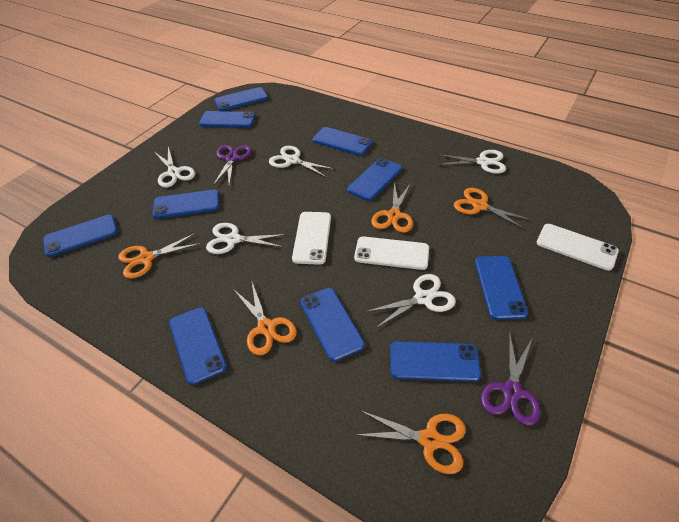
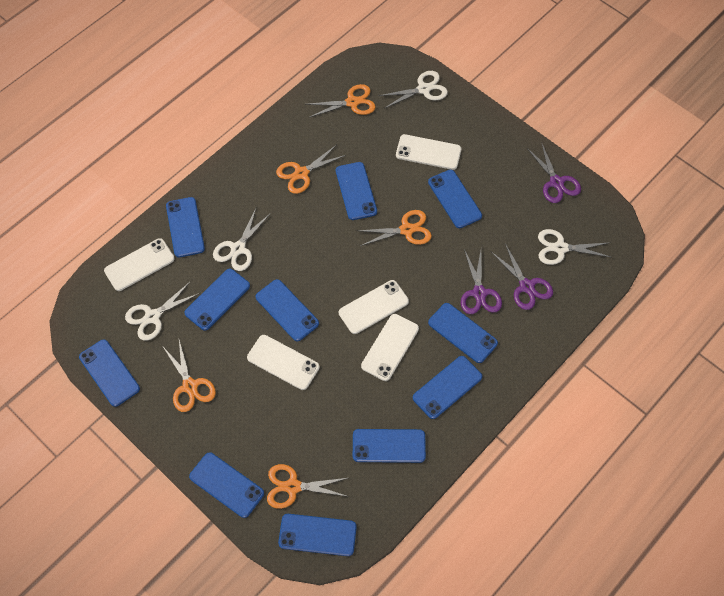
blue phone: [43,215,118,257] [152,189,219,219] [169,307,227,385] [199,111,256,128] [215,87,268,111] [300,288,365,362] [313,127,372,155] [347,158,402,201] [390,341,481,382] [475,256,528,320] = 10 -> [79,339,140,407] [166,197,205,258] [184,269,250,331] [189,452,264,518] [256,279,319,341] [278,514,357,556] [336,162,377,220] [353,429,426,463] [413,356,482,419] [428,170,482,228] [428,303,498,363] = 11
purple scissors: [213,145,252,186] [481,331,541,426] = 2 -> [461,249,502,314] [491,243,553,310] [527,142,581,203] = 3
white phone: [292,212,331,265] [354,236,429,270] [537,224,619,271] = 3 -> [104,238,175,291] [247,335,320,390] [339,280,409,334] [361,314,419,381] [396,134,461,170] = 5
white scissors: [155,147,195,188] [206,223,287,254] [269,146,334,177] [366,274,456,328] [436,150,506,174] = 5 -> [125,281,200,341] [213,208,271,271] [378,71,448,108] [538,229,611,265] = 4

